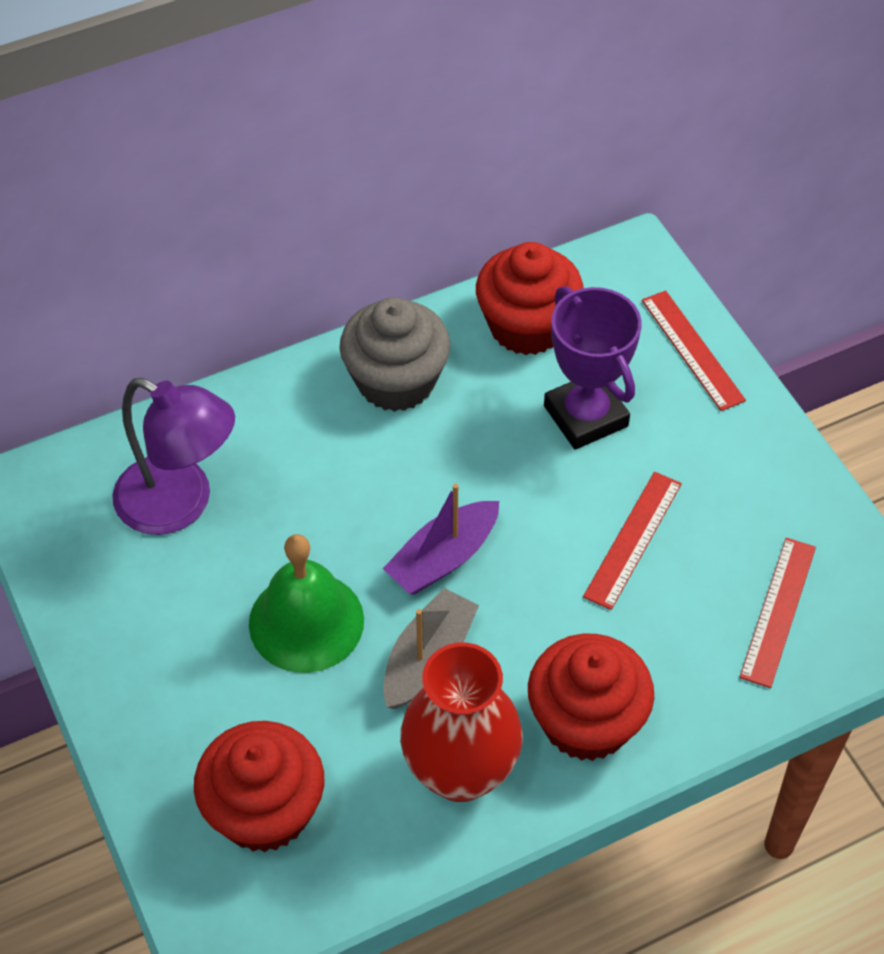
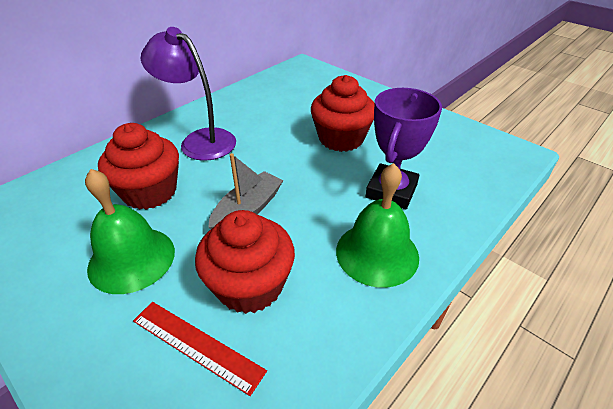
green bell: [249,534,364,673] = 1 -> [85,169,175,294] [336,163,419,288] = 2
grey cupcake: [339,297,450,412] = 1 -> none = 0
purple boat: [383,484,499,595] = 1 -> none = 0
red ruler: [583,472,682,610] [642,290,746,411] [740,538,816,688] = 3 -> [133,302,267,396] = 1
red vase: [400,643,523,802] = 1 -> none = 0

